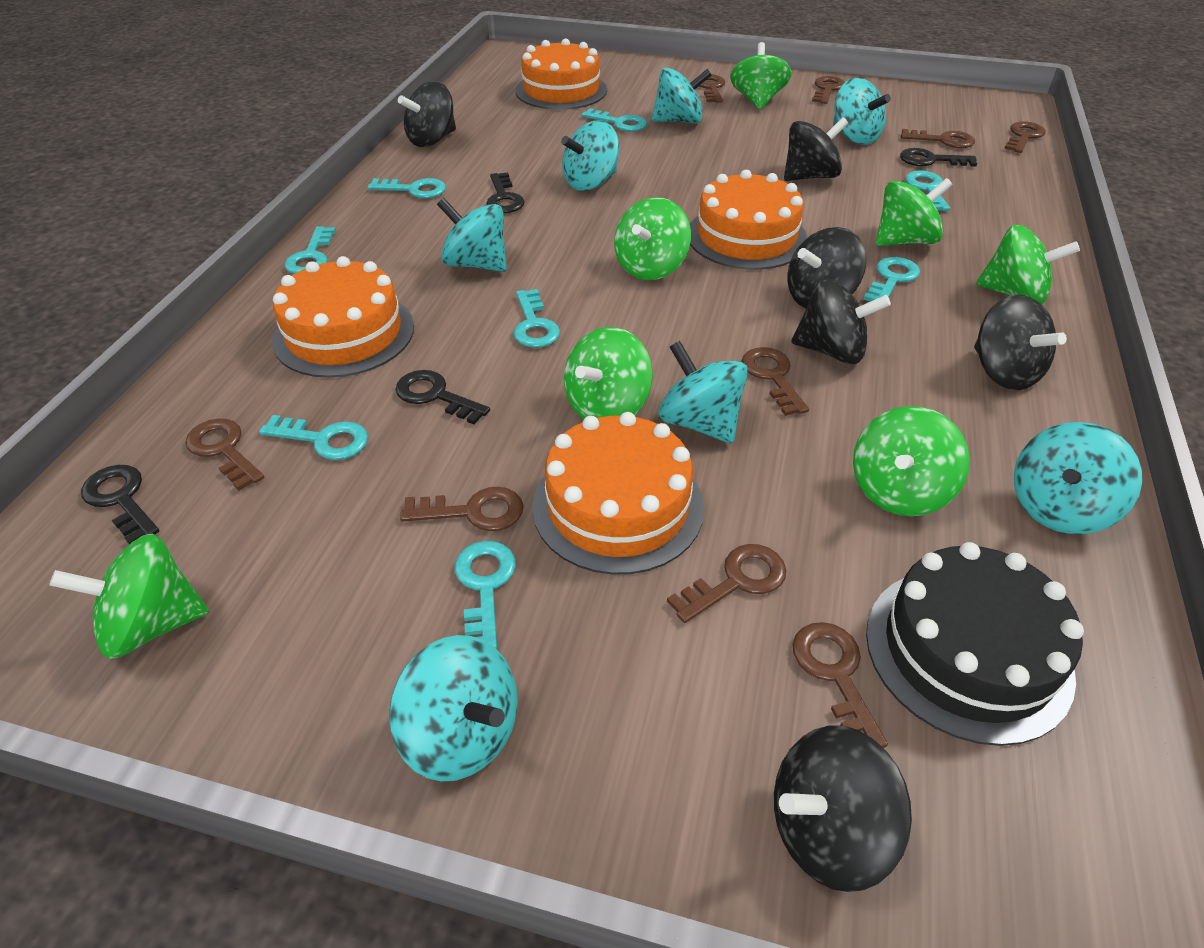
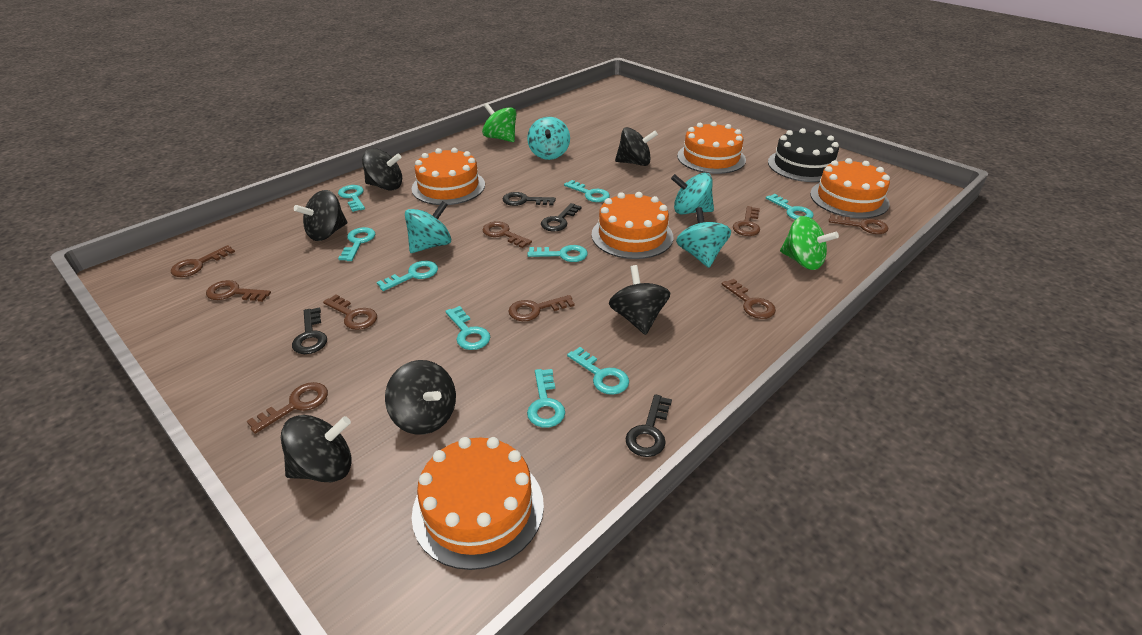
green spinning top: [49,533,209,659] [564,327,653,419] [614,197,691,280] [730,42,792,110] [853,406,970,516] [876,178,952,246] [976,224,1080,304] = 7 -> [482,103,516,142] [780,216,839,270] = 2
orange cake: [272,256,414,378] [515,39,607,110] [532,412,704,575] [690,170,808,270] = 4 -> [412,148,485,205] [412,437,544,570] [592,192,673,259] [677,121,746,174] [810,158,890,218] = 5
turquoise key: [259,415,368,460] [284,226,336,274] [368,178,446,198] [454,541,516,649] [514,289,560,348] [582,108,647,132] [863,257,920,301] [905,170,950,211] = 8 -> [338,185,365,212] [338,227,375,261] [377,261,438,291] [445,306,490,350] [527,369,565,428] [528,245,588,262] [564,180,610,202] [567,347,629,395] [766,194,813,220] = 9
turquoise spinning top: [389,635,518,781] [437,198,507,272] [561,120,619,191] [652,67,712,124] [658,341,748,444] [833,78,891,145] [1014,422,1142,534] = 7 -> [405,201,451,253] [527,117,570,160] [671,173,714,215] [676,207,731,268] = 4

